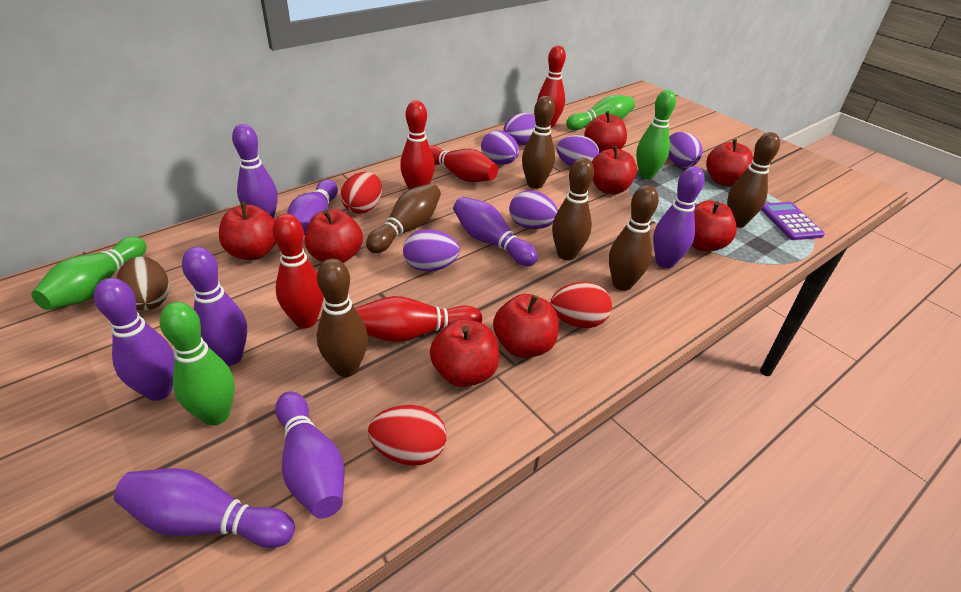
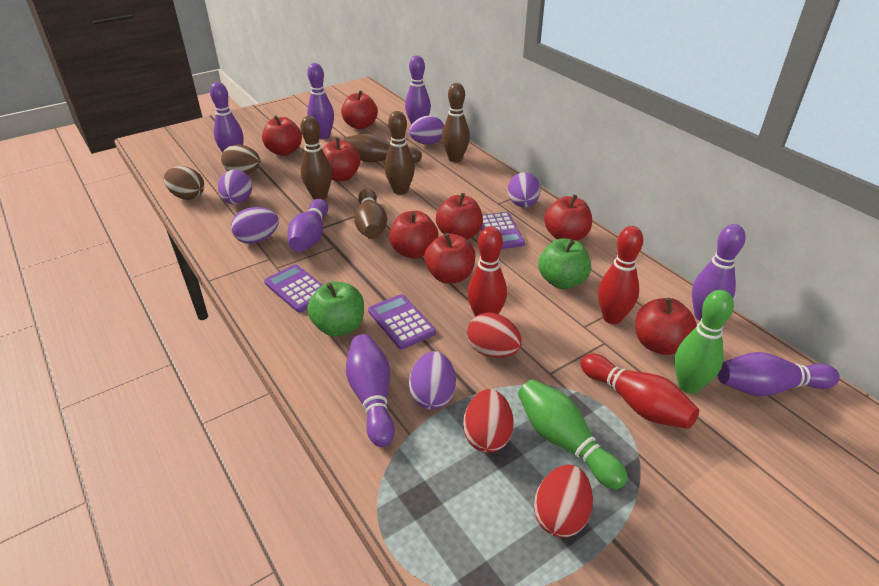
brown bowling pin: [317,258,368,377] [366,183,441,253] [522,96,555,189] [552,158,594,260] [609,185,659,291] [727,132,780,228] = 6 -> [300,116,332,200] [343,134,422,163] [354,189,387,239] [384,111,415,195] [442,83,470,162] = 5
brown egg: [116,256,170,311] = 1 -> [164,166,204,200] [221,145,260,175] = 2
green apple: none = 0 -> [307,281,364,336] [538,238,591,289] = 2
green bowling pin: [31,237,147,310] [160,302,235,425] [566,95,635,130] [636,90,676,179] = 4 -> [518,379,628,489] [674,290,734,394] = 2
purple bowling pin: [94,278,175,401] [114,468,295,548] [182,247,247,366] [232,124,278,218] [275,391,344,518] [287,180,338,235] [453,197,538,266] [653,166,705,269] = 8 -> [210,82,243,153] [287,199,328,252] [307,63,334,139] [346,334,395,447] [405,55,431,124] [692,224,745,321] [718,352,840,396] = 7
purple calculator: [761,202,825,240] = 1 -> [264,264,323,313] [368,294,436,349] [481,212,525,249] = 3
purple egg: [403,229,460,271] [481,130,519,165] [503,113,536,145] [509,190,558,229] [556,135,599,167] [668,132,703,168] = 6 -> [218,170,252,205] [231,207,279,244] [409,116,444,144] [409,351,456,409] [508,172,541,207] = 5
red bowling pin: [273,214,324,328] [355,296,482,342] [400,100,435,189] [429,146,498,182] [537,45,566,128] = 5 -> [467,226,507,317] [581,353,699,429] [598,226,643,324] = 3

